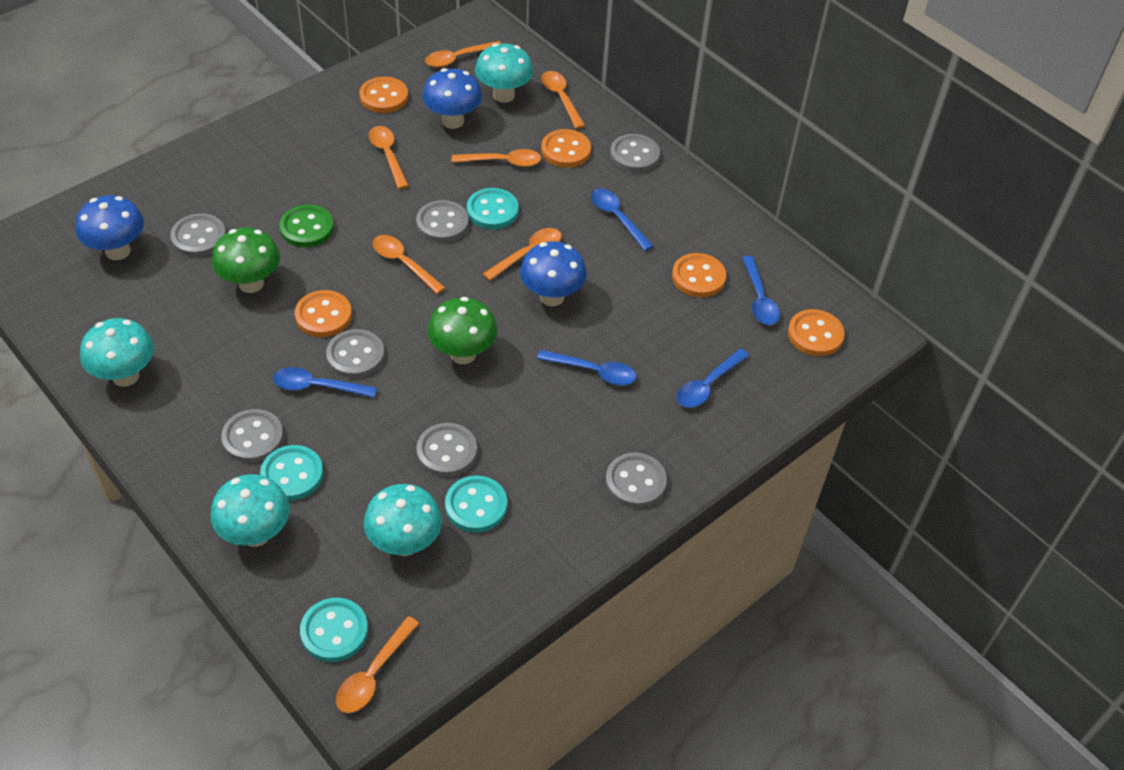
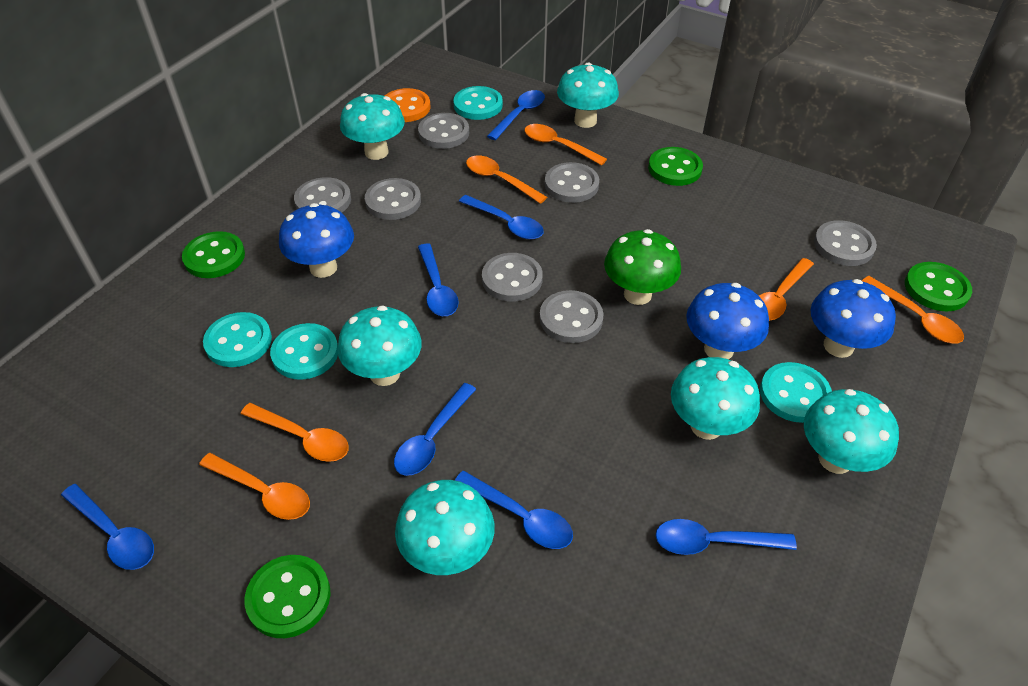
blue spoon: [273,367,377,398] [537,350,636,385] [591,188,654,251] [677,349,749,408] [742,256,780,325] = 5 -> [61,484,154,570] [394,383,476,476] [418,243,459,316] [455,471,573,549] [459,195,544,239] [487,90,545,140] [656,519,797,555] = 7
green button: [280,205,334,247] = 1 -> [182,231,245,278] [245,555,330,638] [648,147,703,186] [905,262,972,312] = 4
green mushroom: [212,227,280,293] [428,297,497,364] = 2 -> [604,229,681,305] = 1
orange button: [295,290,352,337] [359,77,408,113] [541,129,591,168] [672,253,726,297] [788,309,845,356] = 5 -> [385,88,430,122] = 1
orange spoon: [336,616,419,713] [369,126,409,189] [373,235,445,294] [425,41,502,67] [452,149,541,167] [483,228,562,281] [541,71,585,129] = 7 -> [199,453,310,520] [241,403,349,462] [466,155,547,204] [525,124,607,165] [759,258,814,321] [862,276,964,343] = 6
turquoise mushroom: [80,318,154,387] [211,474,290,547] [364,484,442,556] [475,43,533,103] = 4 -> [337,306,422,386] [340,93,405,160] [395,480,495,575] [557,62,619,128] [671,357,760,440] [804,389,899,474] = 6

